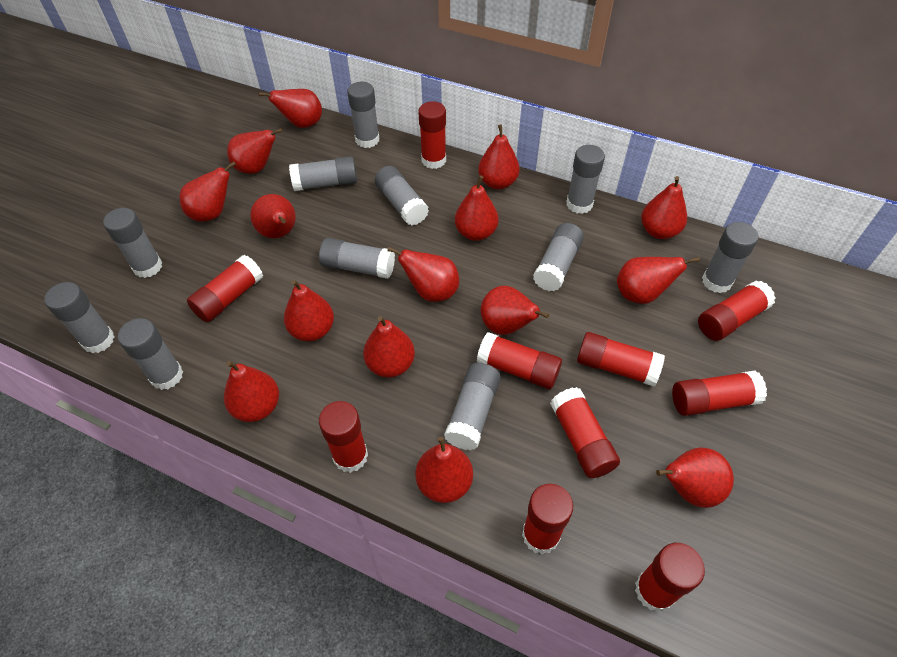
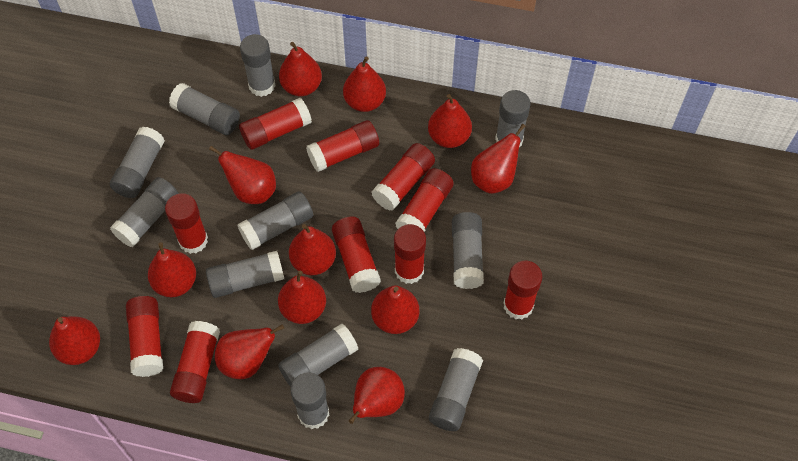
red pear: [180,161,236,222] [224,361,279,422] [227,128,283,174] [250,194,296,238] [259,89,322,128] [284,280,334,342] [363,316,415,377] [387,247,459,302] [415,437,473,503] [455,176,499,241] [478,124,520,189] [481,286,549,335] [617,257,700,304] [641,176,687,239] [656,448,734,508] = 15 -> [49,316,100,365] [148,242,196,297] [209,146,276,204] [215,324,284,379] [278,271,326,324] [279,42,322,96] [289,224,336,275] [343,56,386,112] [349,367,405,424] [371,285,419,334] [428,94,472,148] [471,124,526,194] = 12

